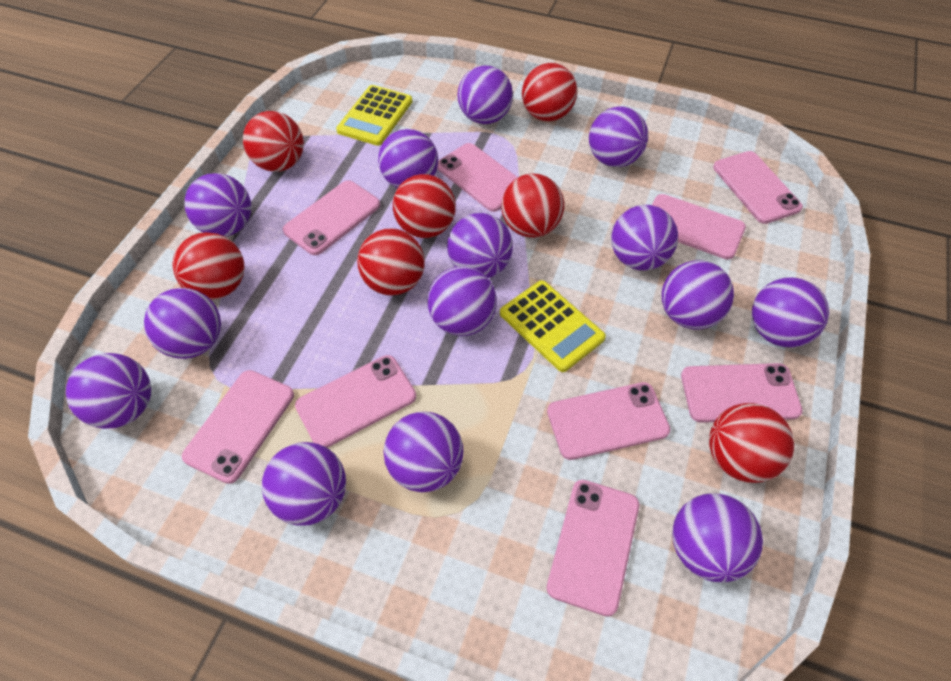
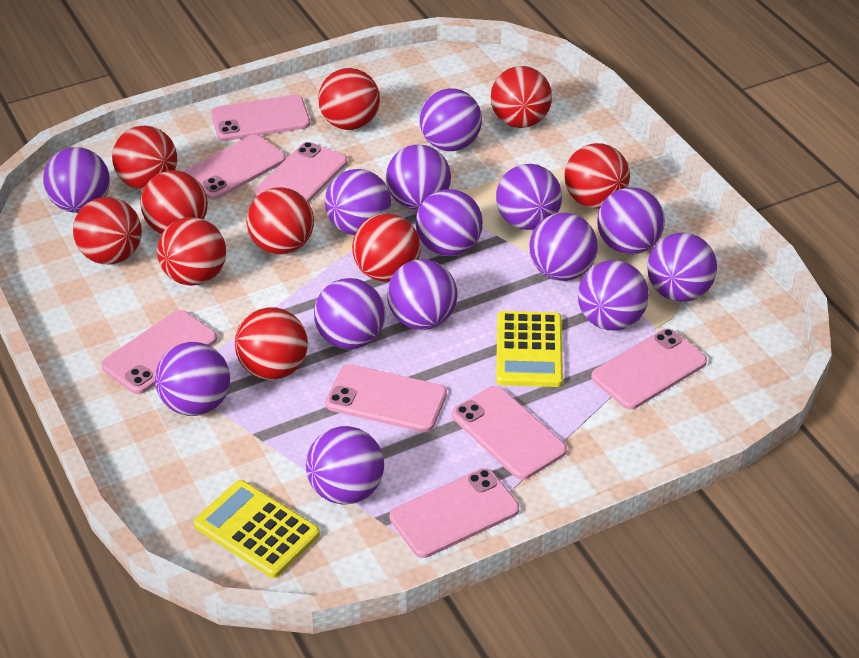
pink phone: [182,370,294,484] [283,180,380,255] [295,355,416,448] [437,143,518,212] [547,382,671,460] [547,480,639,617] [652,194,746,259] [681,363,803,423] [713,151,803,224] = 9 -> [101,310,217,394] [183,134,286,200] [211,95,310,141] [254,142,347,203] [325,364,447,432] [390,468,519,558] [452,386,567,480] [591,329,707,410] = 8
red ball: [172,232,244,300] [243,111,304,172] [357,228,425,296] [393,174,456,238] [501,173,564,238] [522,63,577,121] [709,403,794,483] = 7 -> [73,197,142,264] [112,126,177,190] [141,170,208,234] [157,217,226,286] [235,307,308,380] [247,187,314,254] [318,68,380,130] [352,213,421,282] [490,66,552,128] [564,143,630,209] = 10

